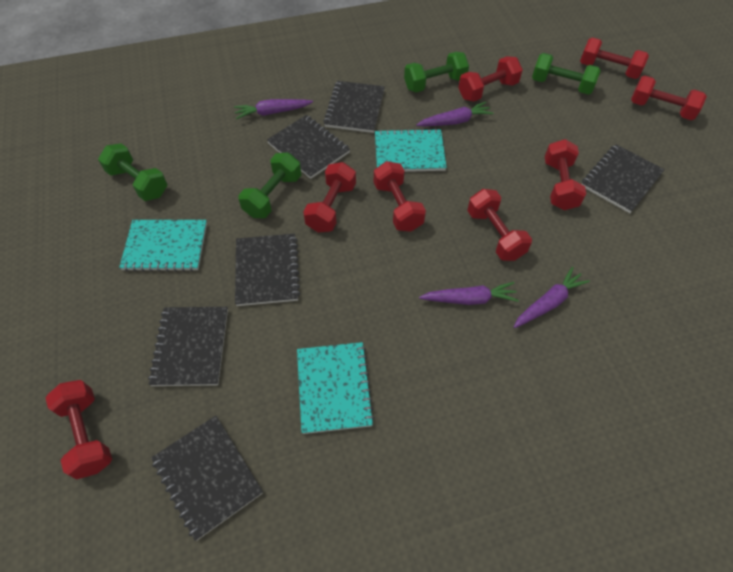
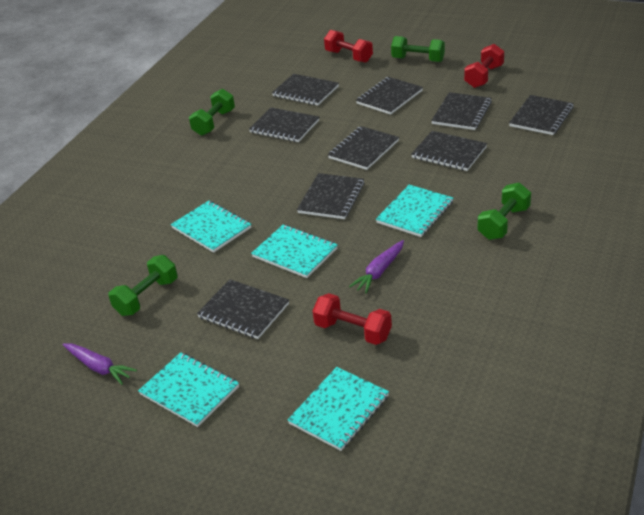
black notebook: [148,307,228,386] [151,416,263,541] [235,234,300,306] [267,115,350,179] [323,81,385,133] [582,144,665,213] = 6 -> [197,279,289,339] [249,107,319,142] [272,74,339,105] [297,173,364,219] [328,126,399,170] [356,77,423,115] [411,131,487,171] [431,92,492,130] [509,95,574,135] = 9
purple carrot: [234,99,313,119] [416,102,494,126] [419,282,519,305] [514,267,590,328] = 4 -> [62,343,137,385] [349,240,404,294] = 2
red dumbbell: [45,380,112,479] [303,162,356,232] [374,161,426,232] [458,56,523,102] [467,189,532,261] [545,139,586,210] [580,37,649,79] [631,75,707,120] = 8 -> [313,293,392,345] [324,30,373,63] [464,44,504,88] = 3
turquoise notebook: [119,220,207,272] [297,342,374,434] [375,128,447,172] = 3 -> [138,352,239,427] [171,201,251,253] [251,225,338,278] [287,367,389,451] [376,185,453,237] = 5

